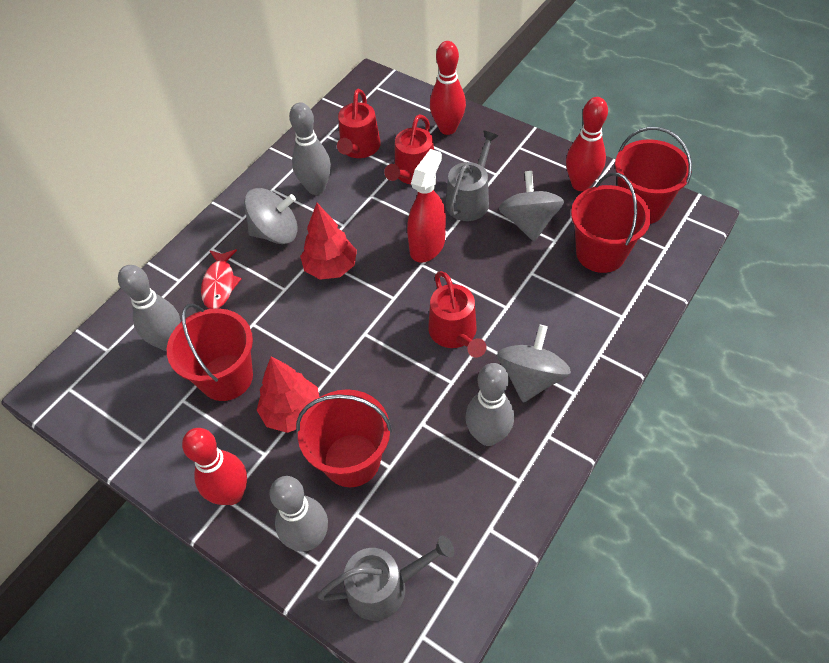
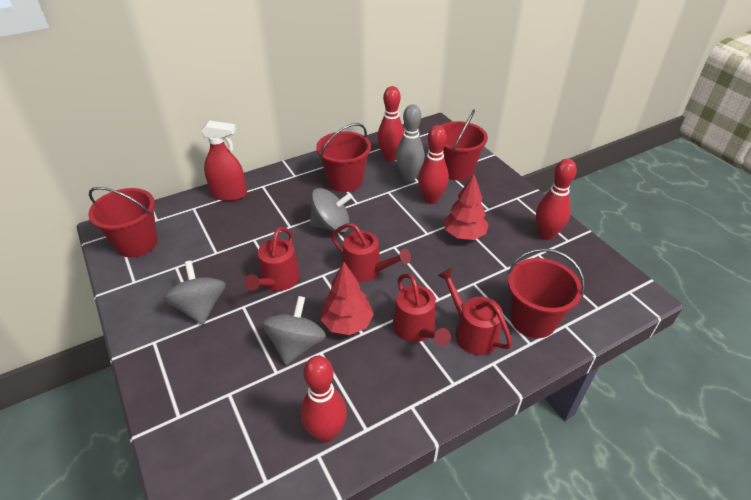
grey bowling pin: [118,265,181,351] [270,476,328,551] [289,103,331,195] [465,363,514,446] = 4 -> [396,104,425,181] = 1
grey watering can: [318,536,454,621] [446,131,498,221] = 2 -> none = 0
red bowling pin: [182,428,247,505] [430,41,466,135] [566,97,608,191] = 3 -> [301,356,347,443] [377,86,404,161] [418,125,449,204] [536,159,577,240] = 4
red fish: [201,249,242,309] = 1 -> none = 0
red watering can: [337,89,381,158] [384,114,434,184] [428,271,487,358] = 3 -> [244,227,300,291] [331,223,411,282] [393,273,451,346] [438,268,512,355] = 4

